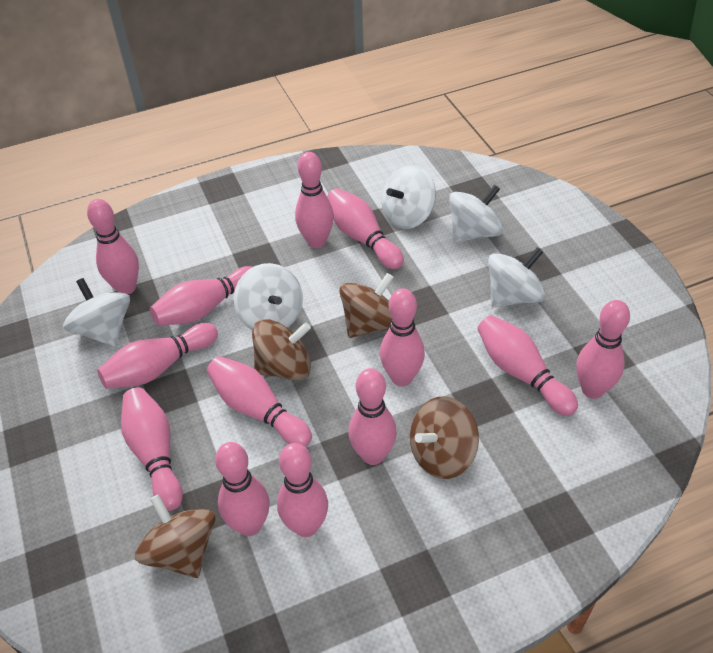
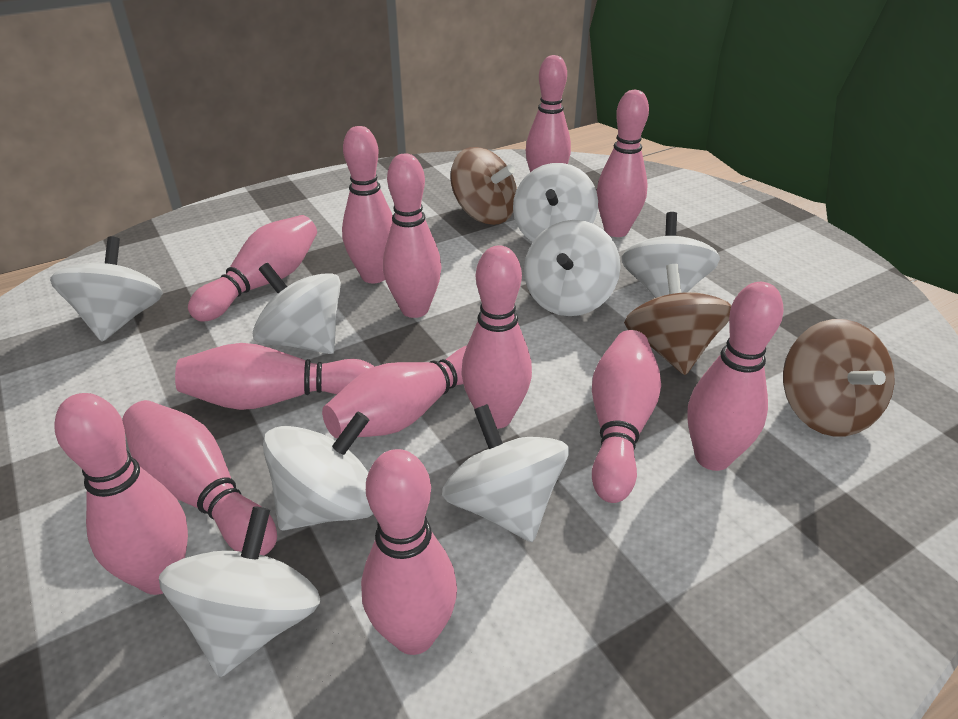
brown spinning top: [135,494,216,578] [252,319,311,380] [339,273,394,338] [410,396,479,479] = 4 -> [450,147,517,225] [624,264,731,375] [783,319,894,436] = 3
white spinning top: [63,278,130,347] [234,263,303,330] [381,165,436,229] [449,184,503,242] [488,247,545,307] = 5 -> [50,236,163,341] [159,506,320,677] [253,263,341,354] [263,412,373,531] [442,404,569,542] [513,163,598,242] [524,220,621,316] [621,212,720,298] = 8

